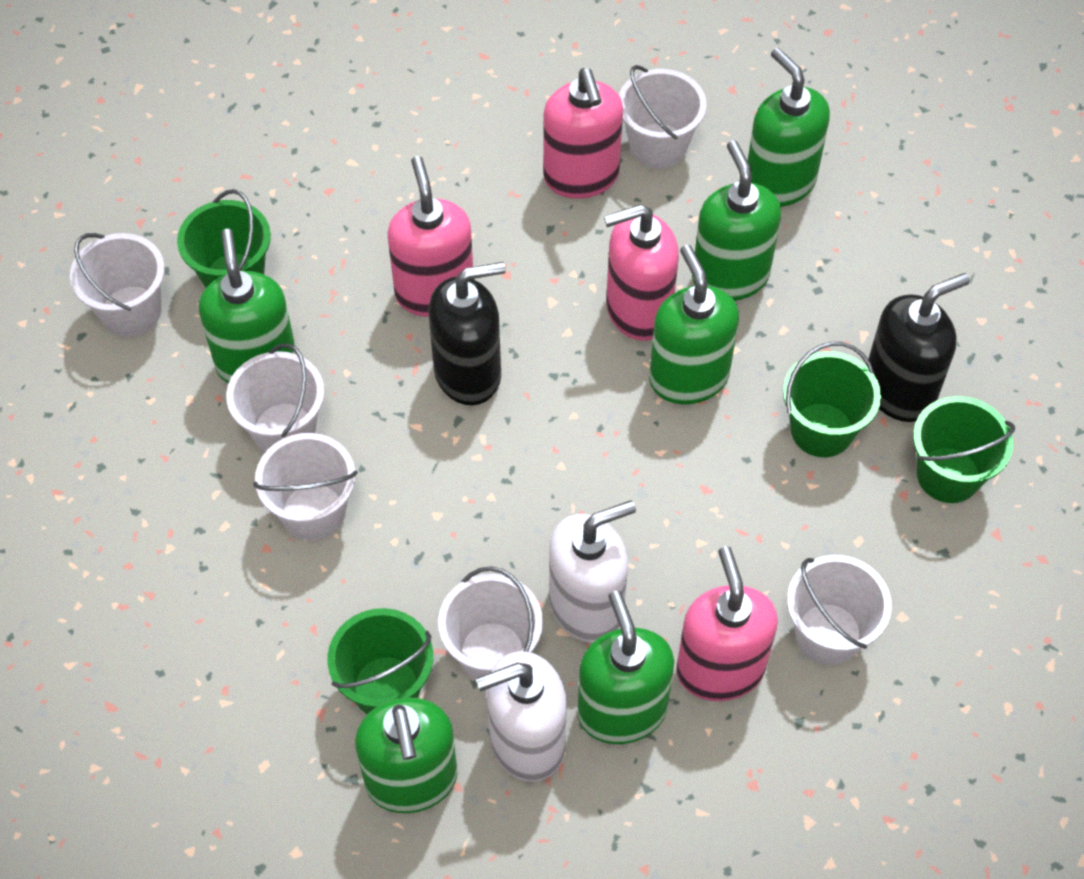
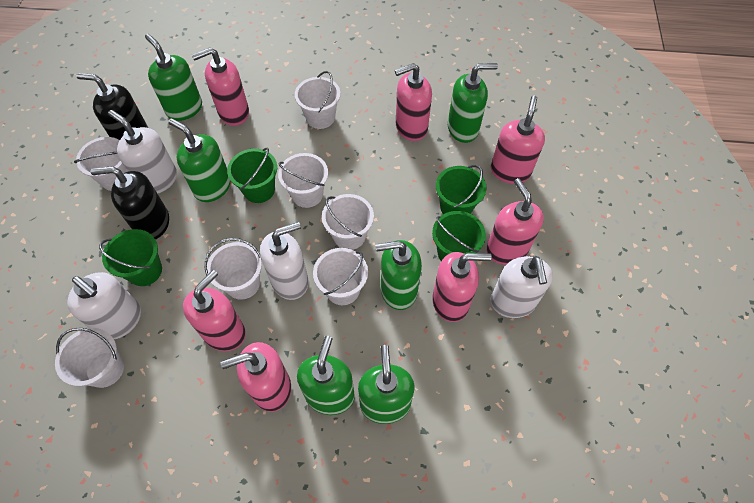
pink soap dispenser: [387,156,473,317] [543,68,623,199] [604,204,679,341] [676,546,778,701] = 4 -> [183,270,246,351] [192,47,249,126] [220,342,291,412] [395,63,432,141] [432,252,492,322] [486,178,544,265] [491,96,545,184] = 7
white bucket: [70,233,165,337] [226,343,324,453] [253,433,358,541] [438,566,543,680] [619,65,706,169] [787,555,892,665] = 6 -> [55,328,124,388] [74,137,128,191] [205,238,262,300] [278,153,328,208] [295,71,340,129] [313,248,368,305] [322,194,374,250] = 7
white soap dispenser: [476,651,567,782] [549,500,636,643] = 2 -> [67,272,141,339] [108,110,177,194] [260,222,309,300] [491,256,553,318] = 4

